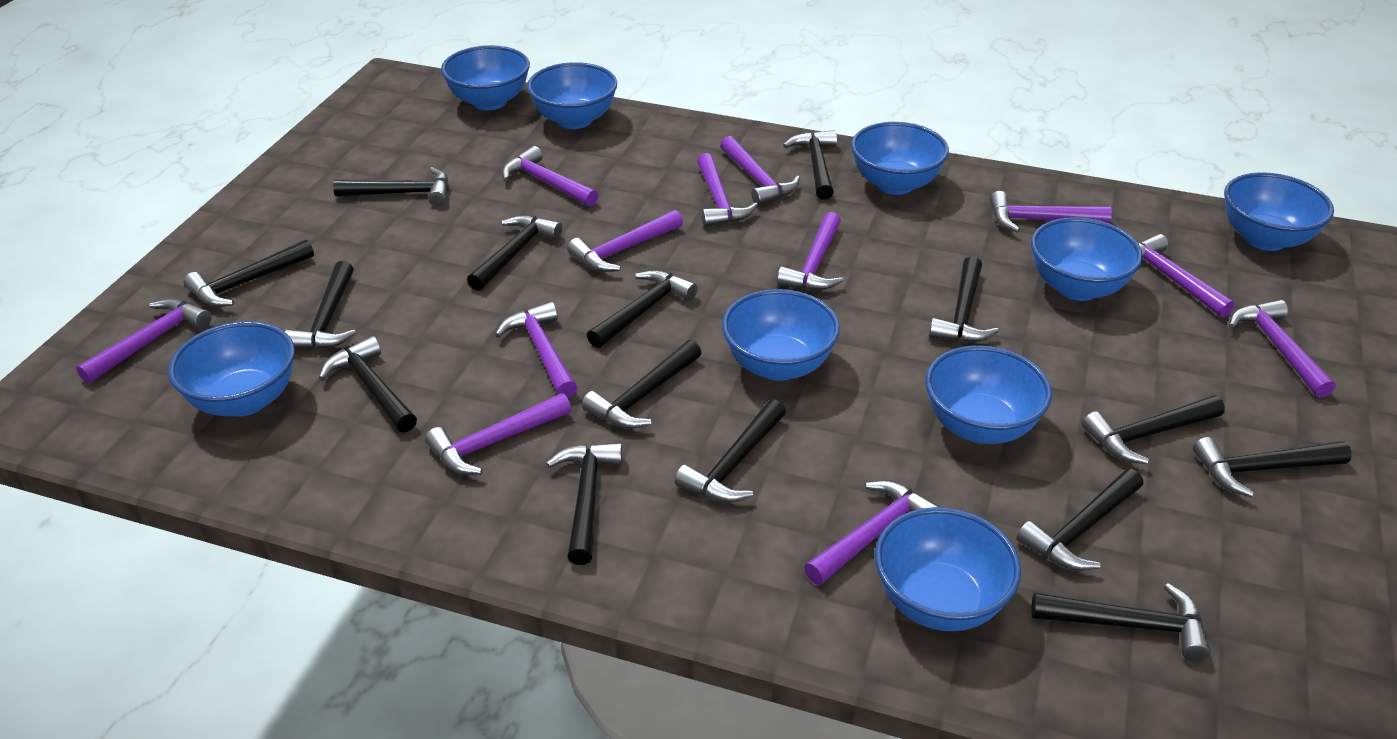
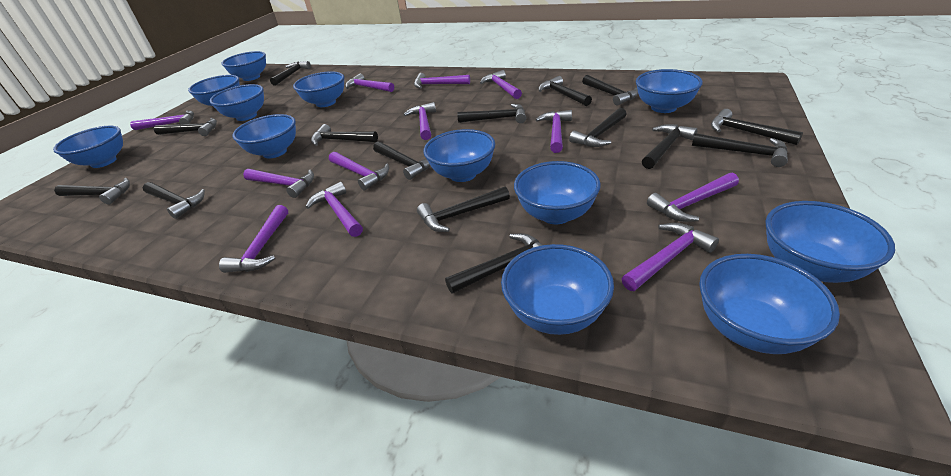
blue bowl: [168,321,295,417] [441,45,530,110] [527,62,617,129] [722,289,840,381] [851,122,949,195] [875,507,1021,631] [925,345,1052,444] [1031,217,1143,301] [1224,172,1334,251] = 9 -> [53,126,123,168] [188,75,240,107] [210,84,264,121] [221,51,266,81] [232,114,296,159] [293,71,344,107] [423,129,495,182] [501,244,614,335] [514,161,601,224] [636,69,703,113] [699,254,840,354] [765,201,895,283] = 12

